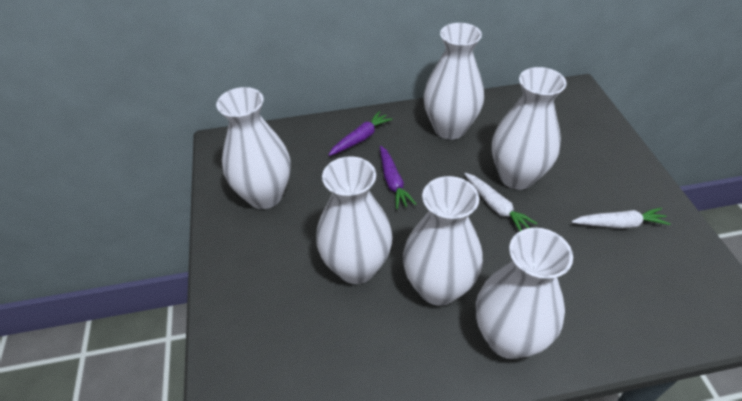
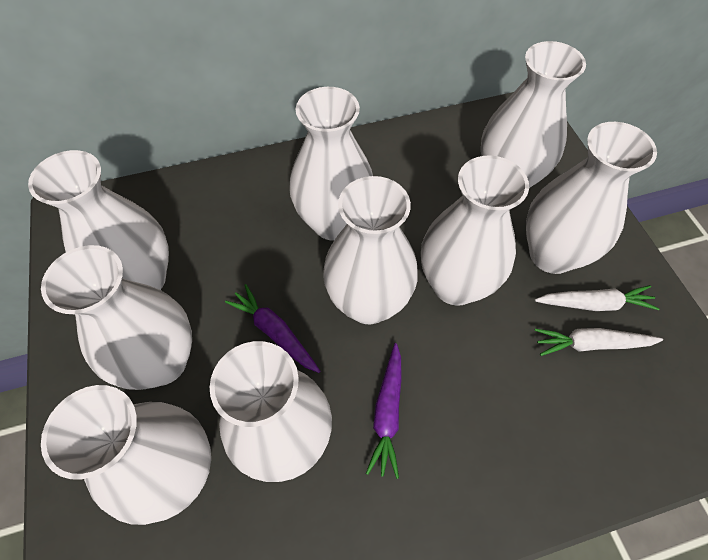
white vase: [216,87,291,209] [316,156,393,284] [403,176,483,306] [423,23,484,139] [476,228,573,359] [492,67,567,190] = 6 -> [28,150,169,290] [41,245,192,390] [41,385,211,525] [210,341,332,482] [289,87,373,241] [323,176,418,324] [421,155,529,306] [481,41,586,188] [526,122,657,274] = 9

